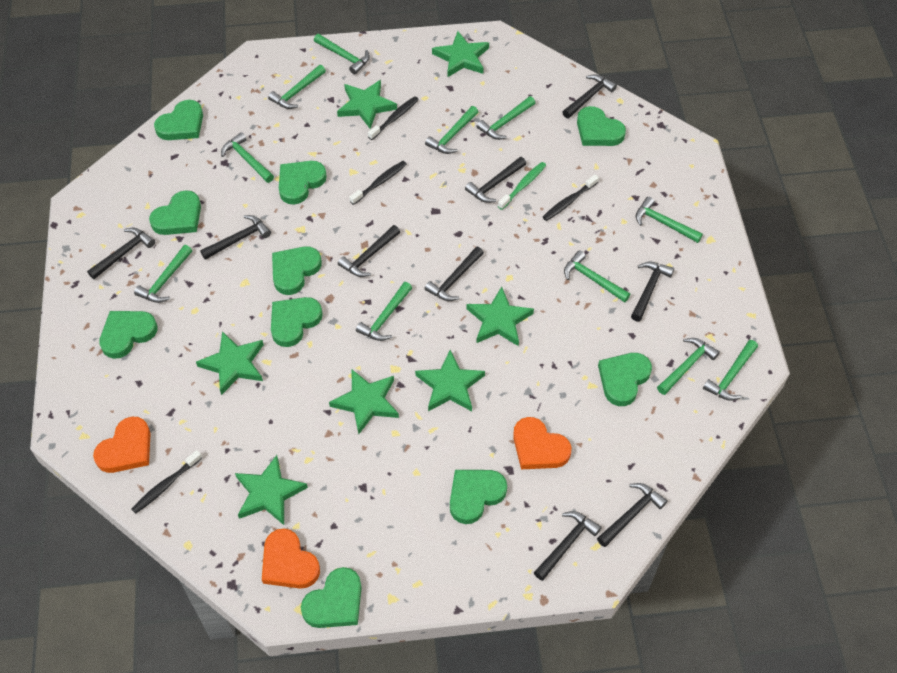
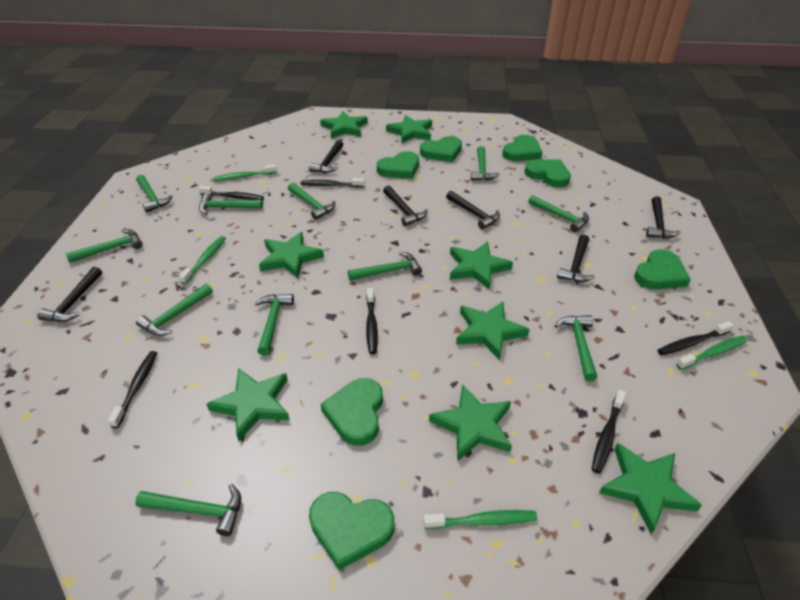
black hammer: [87,228,155,279] [200,215,271,260] [338,225,400,277] [424,247,484,301] [465,157,526,203] [534,511,602,581] [562,74,617,118] [597,483,668,547] [631,262,674,321] = 9 -> [37,267,102,322] [309,140,343,173] [383,186,428,226] [446,191,500,229] [557,235,595,282] [646,196,681,238] = 6
black toothbrush: [131,450,202,514] [349,161,407,205] [368,96,419,140] [543,175,599,221] = 4 -> [107,351,157,428] [199,186,264,200] [301,178,365,187] [366,288,378,354] [591,390,626,474] [657,321,734,356] = 6
green heart: [99,311,157,359] [149,190,201,235] [154,100,203,140] [271,297,322,347] [272,247,322,295] [279,161,327,204] [301,567,362,628] [450,470,507,524] [577,106,626,146] [598,353,652,406] = 10 -> [309,492,394,570] [321,378,383,446] [377,151,419,179] [420,136,462,162] [503,135,543,161] [525,159,571,187] [634,249,691,290] = 7
green star: [196,331,264,395] [235,455,308,525] [329,370,399,434] [337,80,397,129] [415,350,485,411] [432,31,489,78] [466,287,534,346] = 7 -> [207,368,289,441] [259,232,324,278] [320,111,368,139] [386,115,432,144] [429,384,512,462] [450,241,513,290] [456,301,529,360] [599,443,702,534] = 8
green toothbrush: [498,162,546,210] = 1 -> [179,236,226,284] [213,164,277,181] [423,510,537,529] [676,336,748,370] = 4
orange heart: [93,417,150,473] [262,529,320,589] [513,417,571,469] = 3 -> none = 0

